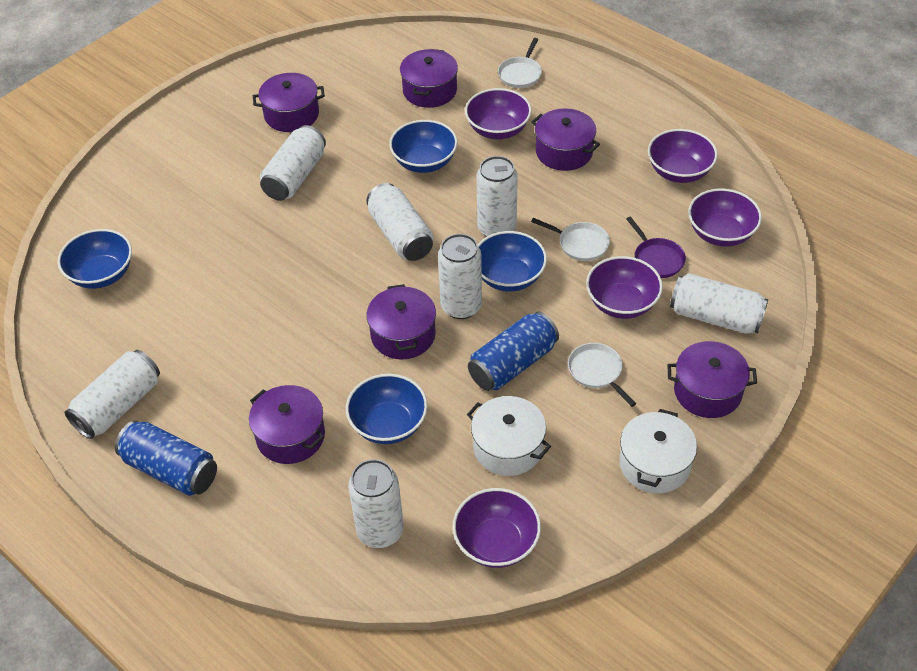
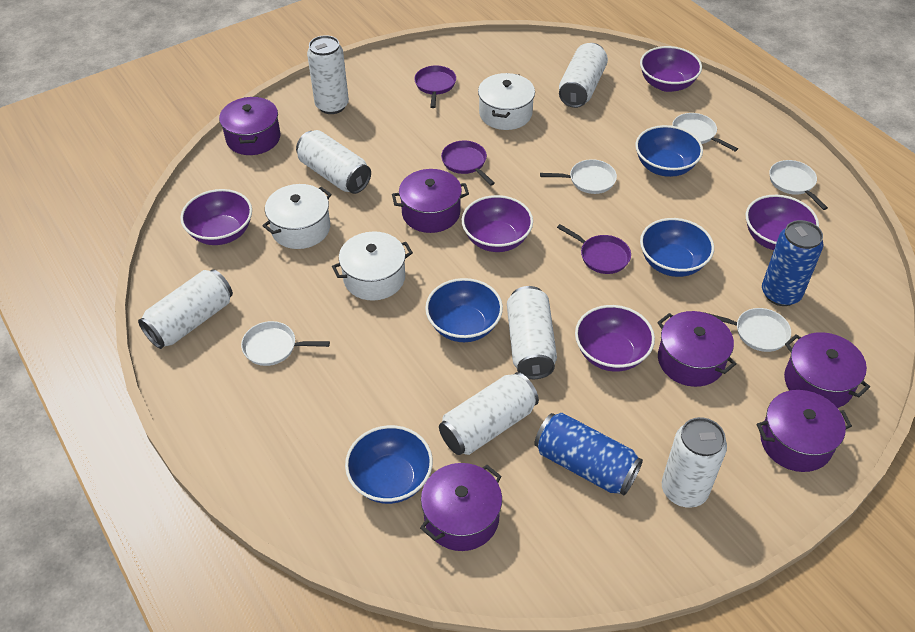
purple pan: [626,216,686,278] = 1 -> [414,65,456,108] [441,141,495,186] [557,224,631,274] = 3
white pan: [498,38,542,88] [531,218,610,261] [568,343,636,407] = 3 -> [241,321,330,366] [540,159,617,194] [672,113,738,152] [704,308,791,352] [769,160,828,210] = 5
white pot: [467,396,551,476] [619,409,697,493] = 2 -> [262,184,332,249] [332,231,413,301] [478,73,535,130] = 3

